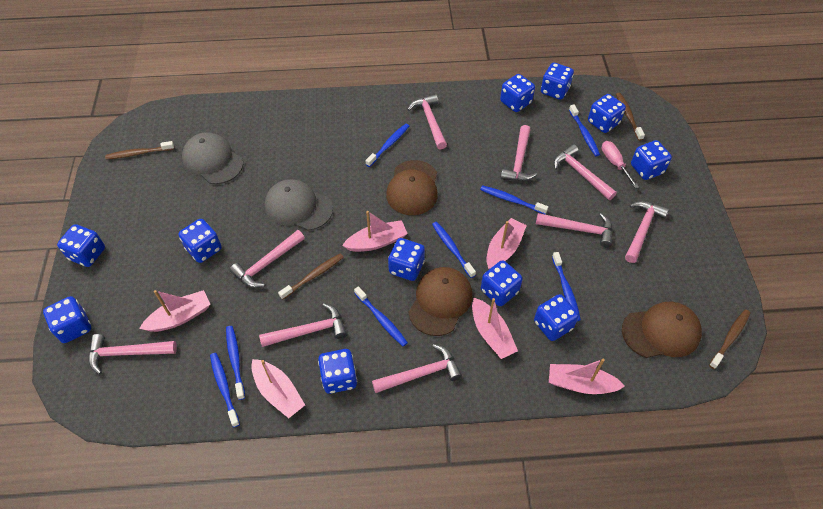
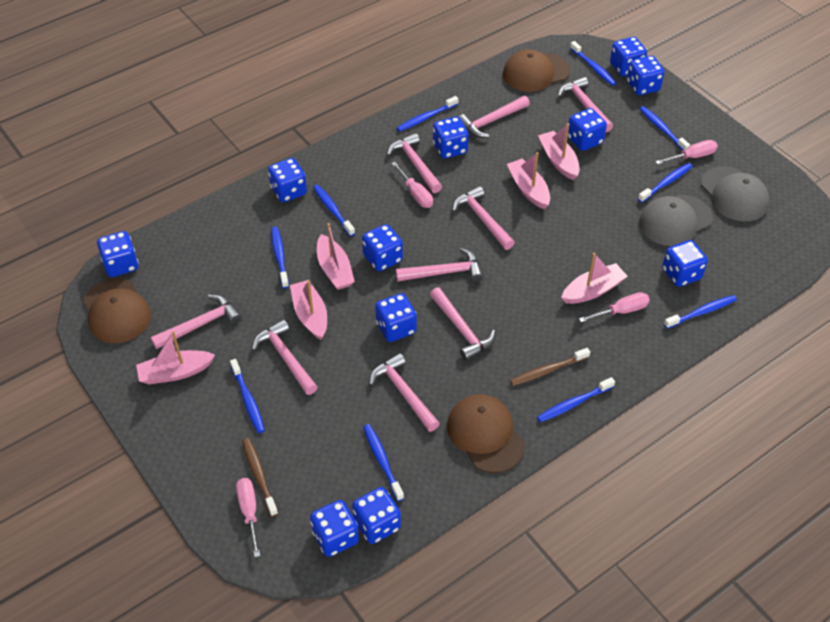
blue toothbrush: [210,353,240,427] [226,326,245,400] [354,286,408,346] [365,124,409,167] [432,222,476,278] [480,185,548,214] [552,252,581,321] [569,104,600,156] = 8 -> [230,359,265,433] [271,227,289,288] [313,184,355,236] [363,424,404,501] [397,96,459,132] [537,377,615,423] [570,41,616,86] [638,163,693,203] [640,106,690,150] [664,295,737,329] = 10
brown toothbrush: [105,141,174,160] [278,253,344,300] [616,93,645,141] [709,309,750,369] = 4 -> [242,438,278,517] [510,348,590,386] = 2
pink screwdriver: [602,141,639,188] = 1 -> [236,478,260,557] [391,162,433,208] [579,292,650,322] [655,140,718,165] = 4

